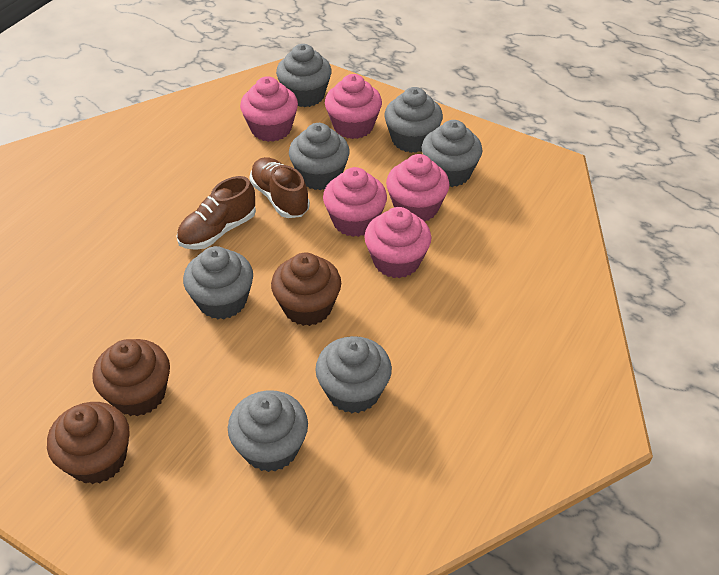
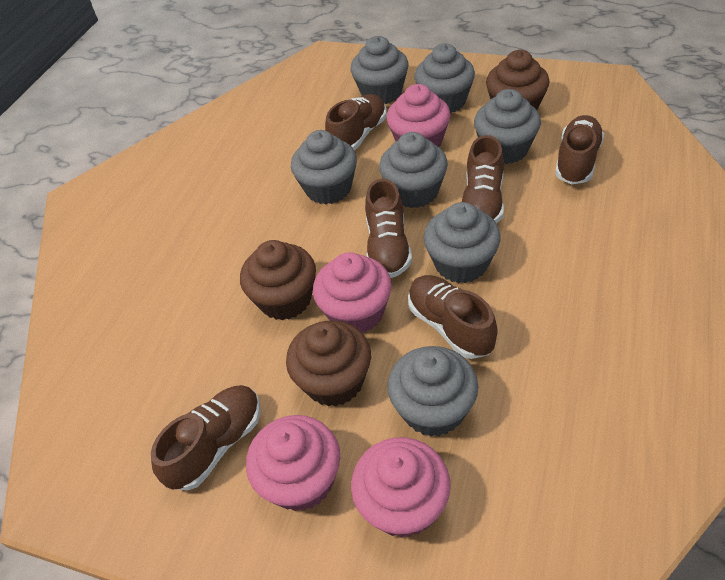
brown shoe: [176,176,256,250] [249,157,310,218] = 2 -> [151,385,261,491] [325,94,387,151] [365,179,412,278] [408,275,498,359] [462,135,504,224] [555,115,604,185] = 6
pink cupcake: [240,76,298,142] [323,167,387,237] [325,74,382,139] [364,207,431,278] [386,154,450,222] = 5 -> [246,415,340,511] [313,252,392,333] [351,437,451,538] [387,84,451,147] = 4

